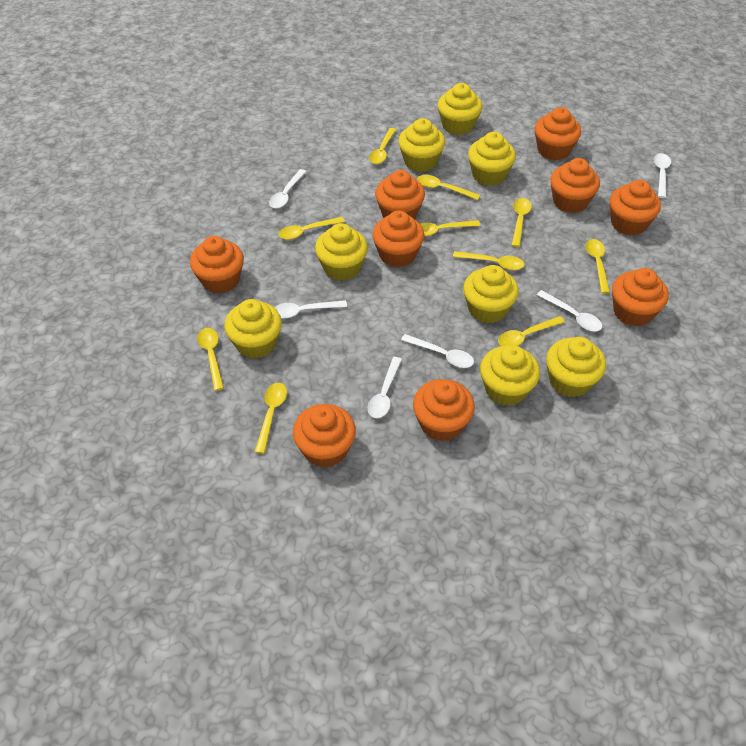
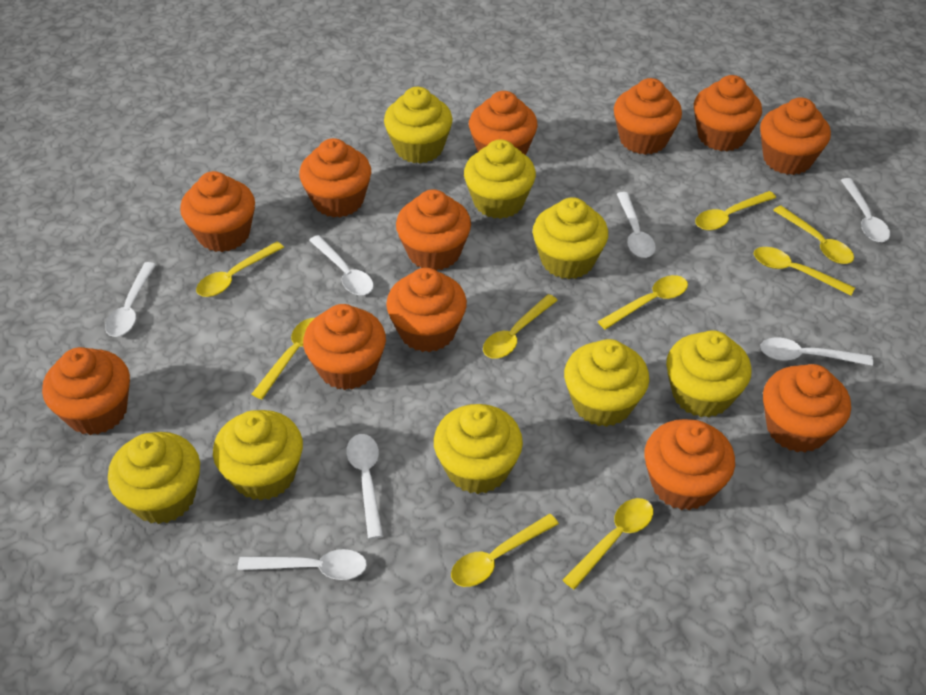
orange cupcake: [190,236,244,293] [293,404,356,468] [372,211,425,267] [375,170,425,219] [413,379,475,441] [535,107,581,160] [550,158,600,213] [610,180,661,236] [612,268,669,327] = 9 -> [42,347,130,435] [180,171,255,252] [299,138,371,218] [303,304,386,390] [386,268,467,352] [396,189,471,270] [469,91,538,155] [614,78,682,155] [644,419,735,510] [694,75,762,151] [760,97,831,175] [763,364,851,452] = 12
white spoon: [269,169,306,208] [274,300,347,318] [368,357,402,418] [401,334,474,368] [537,290,602,332] [654,153,671,198] = 6 -> [105,262,156,337] [237,549,367,580] [309,235,374,295] [346,434,383,539] [617,192,656,258] [760,338,873,366] [841,178,890,242] = 7
yellow spoon: [197,328,224,391] [255,383,287,454] [278,217,345,240] [369,128,396,164] [417,175,480,200] [421,220,481,236] [453,251,524,270] [498,316,565,346] [512,198,532,247] [586,239,610,294] = 10 -> [196,242,284,297] [252,318,315,399] [451,514,559,587] [483,294,558,359] [563,498,653,590] [598,275,688,330] [695,191,776,231] [754,247,855,296] [773,206,854,264] = 9

